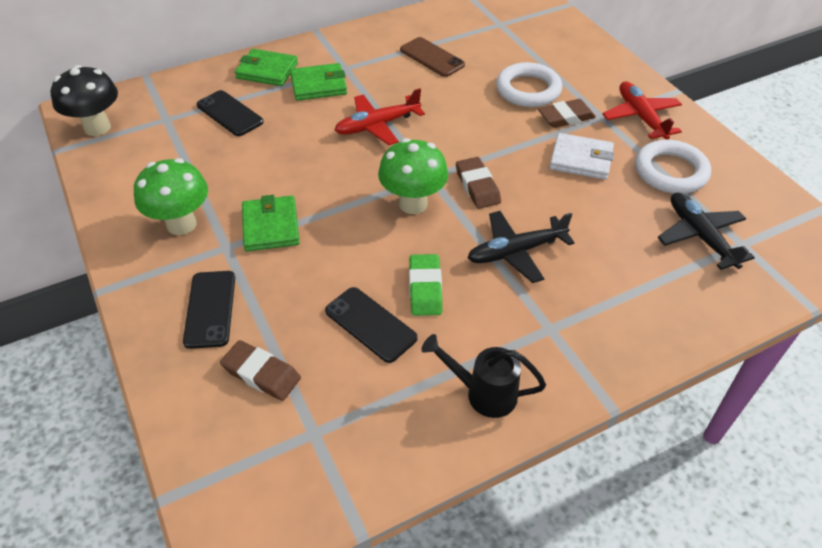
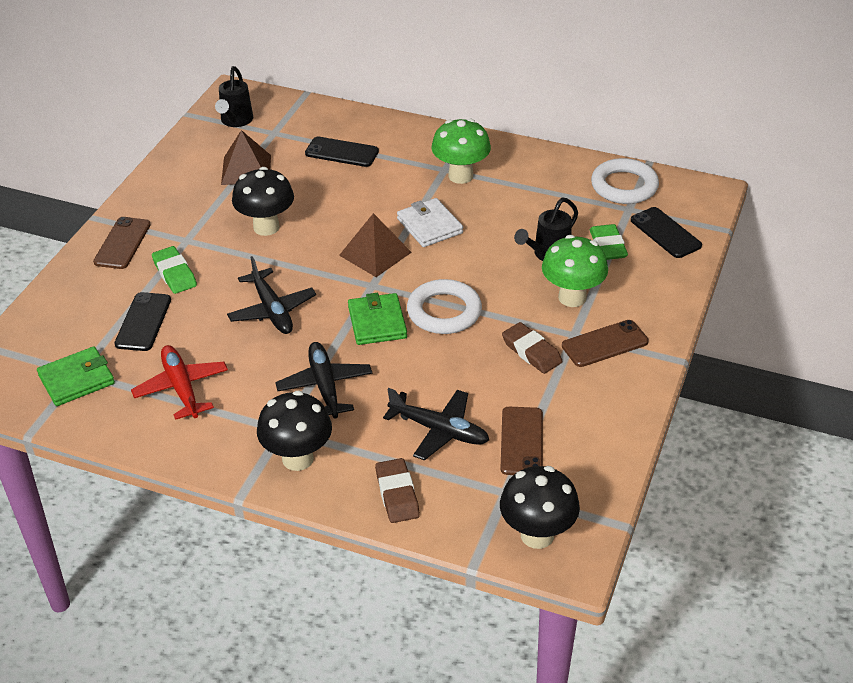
black mushroom: [51,65,118,136] = 1 -> [232,167,294,236] [257,391,332,471] [500,466,580,549] = 3
black plane: [468,211,575,283] [657,193,755,270] = 2 -> [227,256,316,334] [275,342,373,419] [383,388,489,460] = 3
black watering can: [422,334,546,418] = 1 -> [215,66,253,127] [514,198,578,261] = 2
brown eraser: [220,340,301,401] [456,157,501,209] [538,99,596,128] = 3 -> [375,458,420,523] [502,322,562,374] = 2
brown phone: [400,37,465,77] = 1 -> [93,217,151,269] [500,407,543,475] [562,320,649,367] = 3
brown pyramid: none = 0 -> [221,130,271,185] [339,213,412,277] = 2
green eraser: [409,254,442,316] = 1 -> [152,246,197,294] [590,224,628,260] = 2
green wallet: [235,49,298,86] [242,195,300,252] [290,63,347,101] = 3 -> [37,346,115,406] [348,293,407,345] = 2
red plane: [335,88,425,145] [602,81,682,140] = 2 -> [131,345,228,420] = 1

